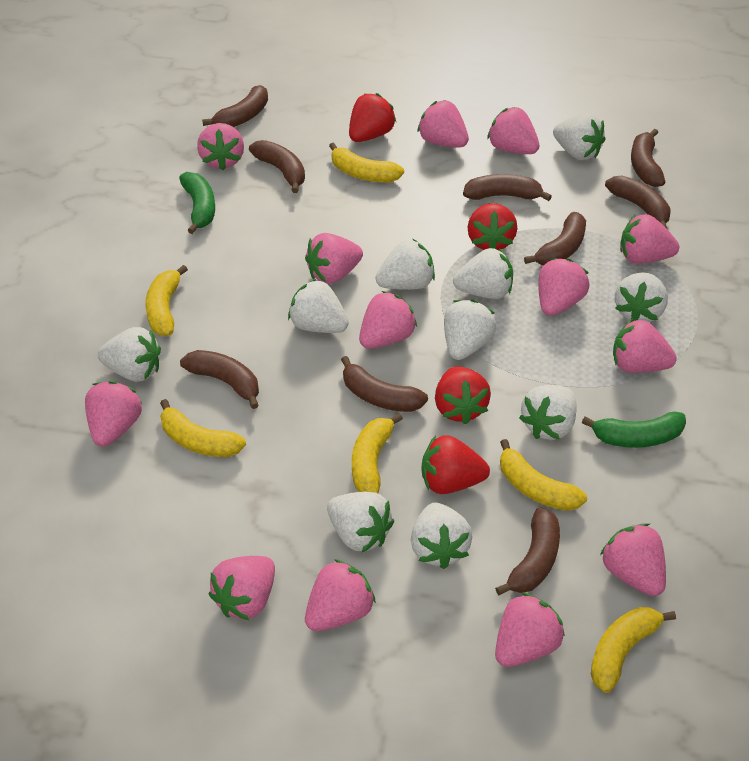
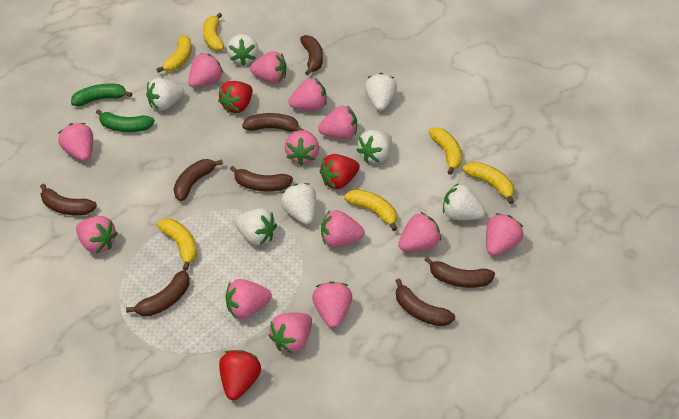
brown banana: [180,350,259,409] [202,85,268,127] [249,140,305,193] [341,356,428,412] [463,174,552,201] [495,507,560,595] [524,212,586,265] [605,175,671,229] [631,129,665,187] = 9 -> [40,184,97,216] [126,270,190,317] [173,159,223,201] [230,166,293,192] [242,113,303,132] [300,35,323,75] [395,278,455,326] [425,257,495,288] = 8
red strawberry: [349,93,396,142] [421,435,490,494] [435,367,491,425] [468,203,517,250] = 4 -> [218,81,253,113] [219,350,261,400] [320,154,360,189] = 3
white strawberry: [98,327,161,382] [288,279,349,333] [327,492,394,552] [375,239,435,290] [411,503,473,569] [444,300,496,360] [453,248,513,299] [519,385,577,440] [553,114,605,160] [615,272,668,322] = 10 -> [146,78,185,111] [227,34,258,66] [235,208,277,245] [281,183,316,225] [357,130,392,163] [364,73,397,111] [443,183,485,220] = 7

